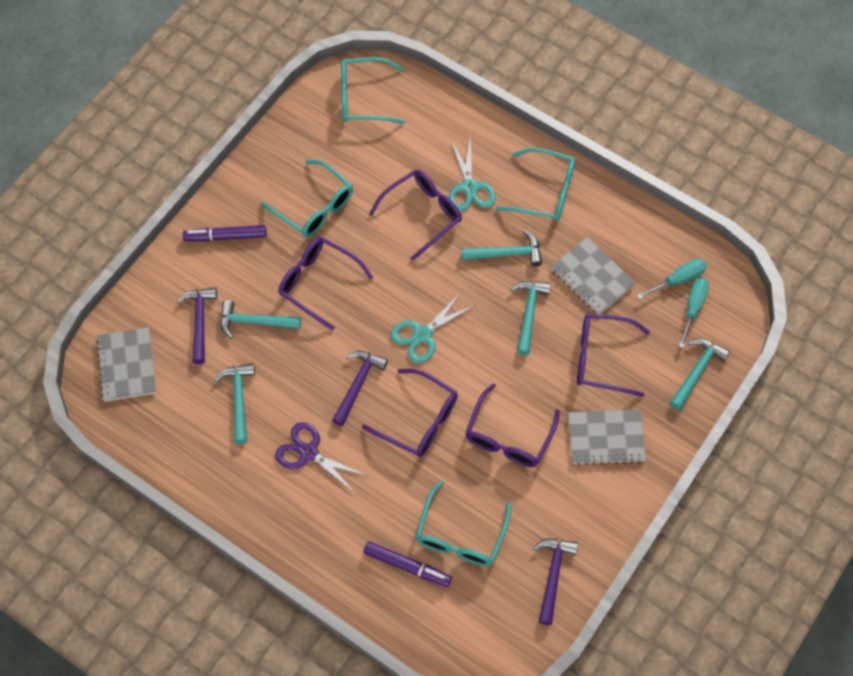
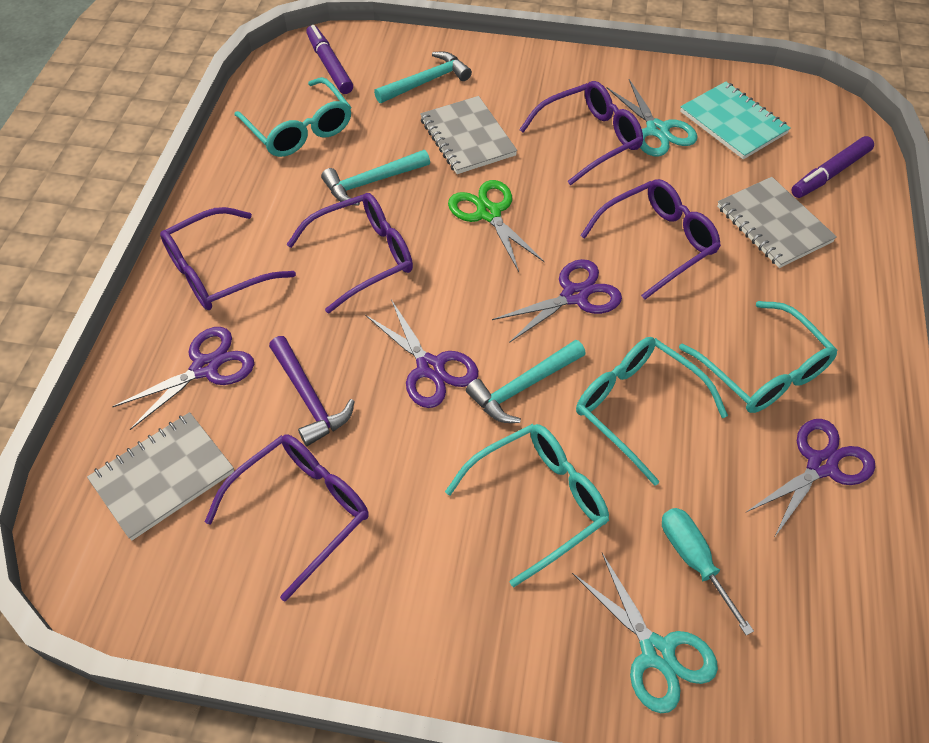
green scissors: none = 0 -> [448,180,545,272] = 1
purple hammer: [177,287,217,364] [332,351,388,426] [534,539,578,625] = 3 -> [269,336,355,446] = 1
purple scissors: [275,422,368,493] = 1 -> [112,327,254,430] [365,299,478,408] [492,259,622,343] [745,419,875,538] = 4
turquoise hammer: [214,363,255,444] [220,300,301,339] [462,230,542,267] [510,281,551,355] [670,338,730,410] = 5 -> [321,150,430,206] [374,52,472,103] [466,340,586,423] = 3
turquoise notebook: none = 0 -> [680,81,791,159] = 1
turquoise screwdriver: [637,259,707,300] [679,278,709,348] = 2 -> [662,508,754,636] = 1

